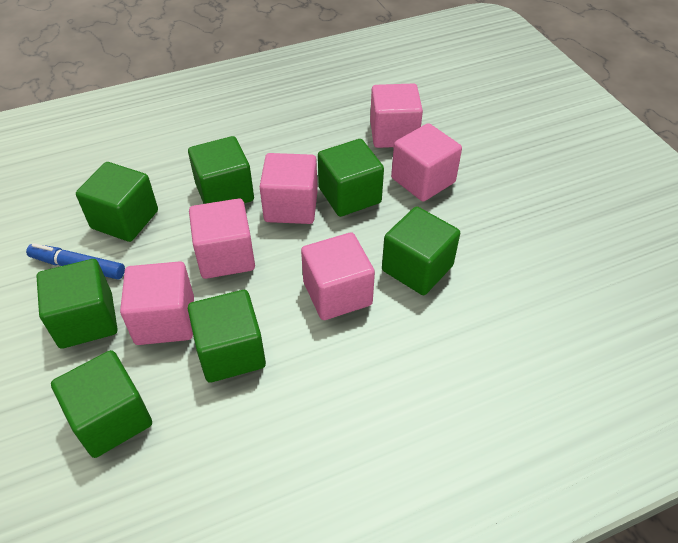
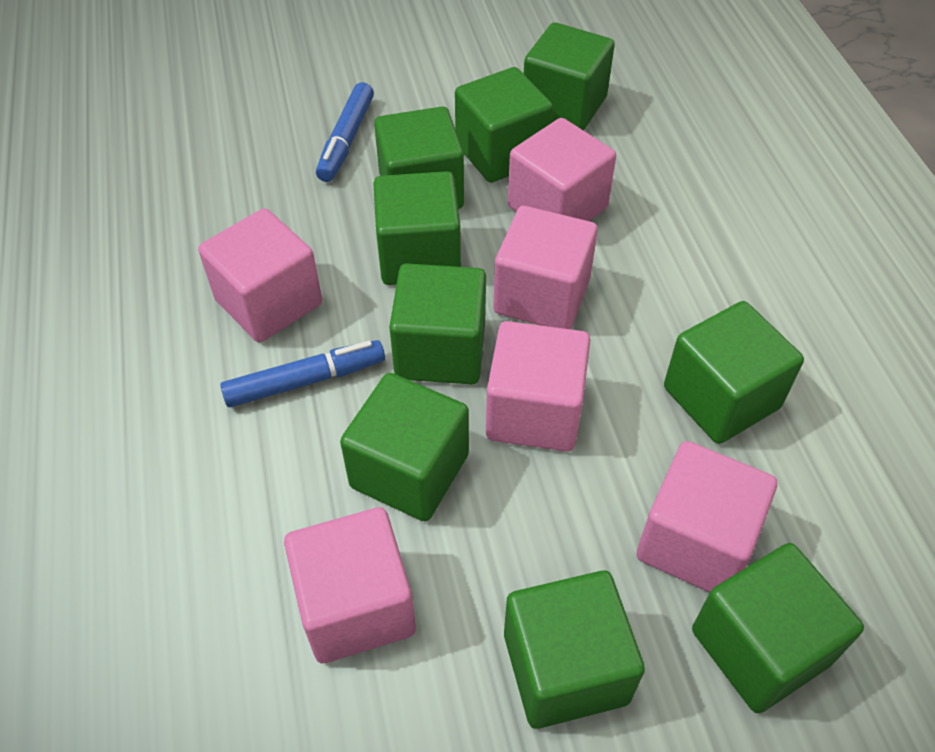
blue marker: [26,243,125,280] = 1 -> [220,340,385,407] [316,82,374,182] = 2
green cube: [36,259,118,349] [51,350,152,458] [76,162,158,242] [188,136,254,204] [188,290,266,383] [318,139,384,217] [382,206,460,295] = 7 -> [340,373,469,522] [373,171,461,285] [374,107,464,209] [389,264,486,384] [455,67,553,183] [504,570,645,729] [524,22,615,131] [664,301,804,444] [692,543,864,713] = 9

